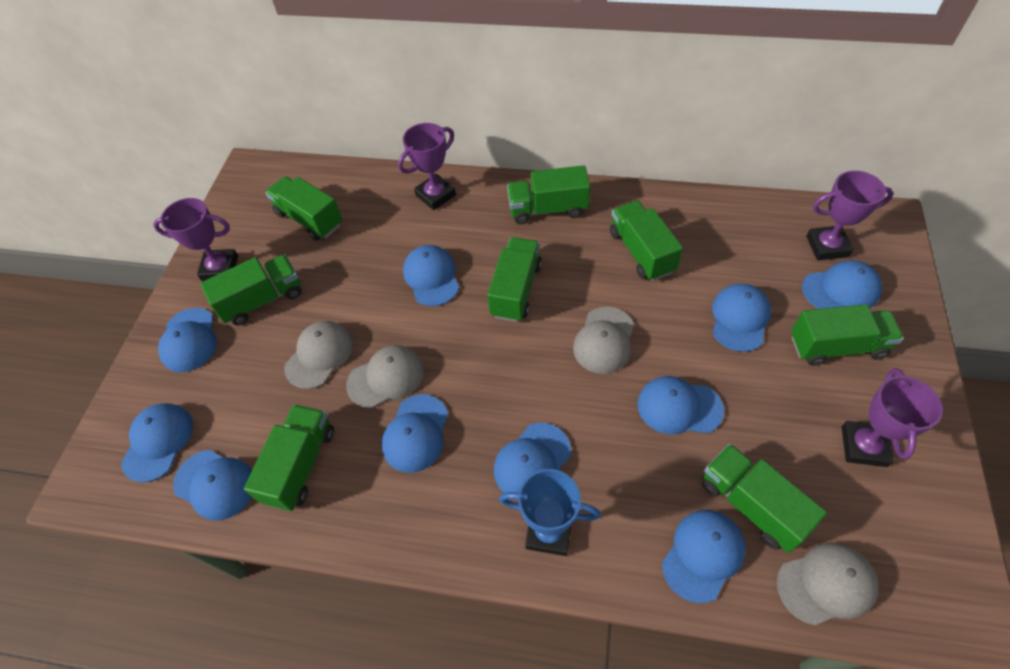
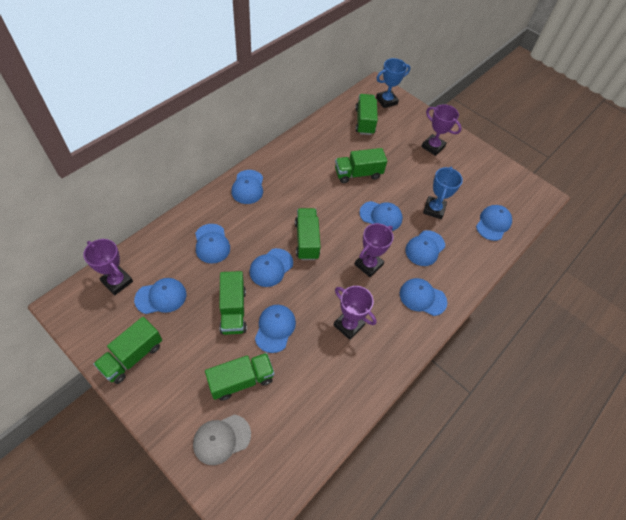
blue cap: [121,403,193,482] [158,308,217,372] [173,450,252,521] [382,394,448,473] [403,245,459,306] [494,423,571,500] [638,376,724,434] [662,510,746,603] [712,283,771,352] [802,261,882,309] = 10 -> [134,278,186,314] [195,224,230,264] [231,170,263,204] [249,248,293,287] [255,305,296,353] [359,201,403,231] [400,278,447,316] [405,230,445,266] [476,205,512,241] = 9
blue trophy: [499,469,601,556] = 1 -> [376,58,410,108] [423,167,463,219] = 2
green truck: [200,254,301,326] [244,404,334,511] [265,176,342,241] [487,237,542,322] [507,165,590,224] [610,201,683,281] [702,444,827,553] [791,304,904,366] = 8 -> [93,317,162,384] [205,353,274,401] [219,271,247,335] [295,208,321,260] [335,148,387,183] [355,94,378,135] = 6
grey cap: [284,321,353,389] [346,345,424,408] [573,307,634,374] [777,543,879,626] = 4 -> [193,415,251,465] = 1

